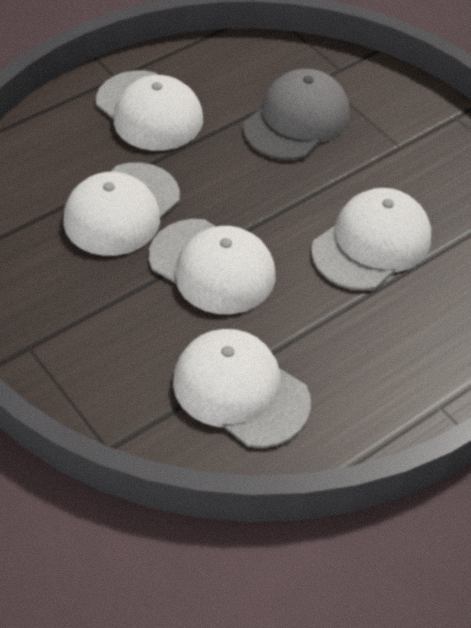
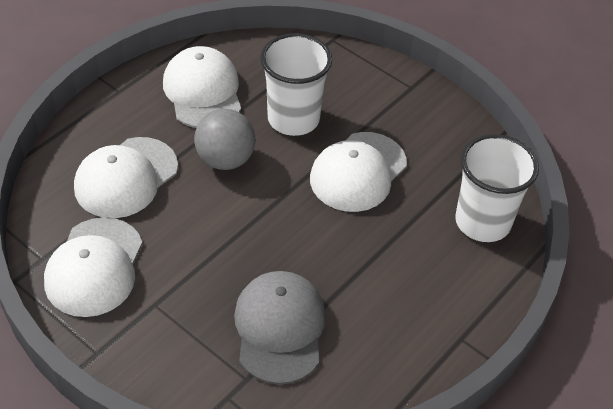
grey ball: none = 0 -> [194,109,256,170] = 1
white cap: [63,162,180,256] [96,71,203,151] [149,219,275,314] [173,329,311,448] [311,188,431,290] = 5 -> [44,217,142,317] [74,137,178,218] [163,46,241,128] [310,132,407,212] = 4
white cup: none = 0 -> [261,33,332,136] [455,134,539,242] = 2

